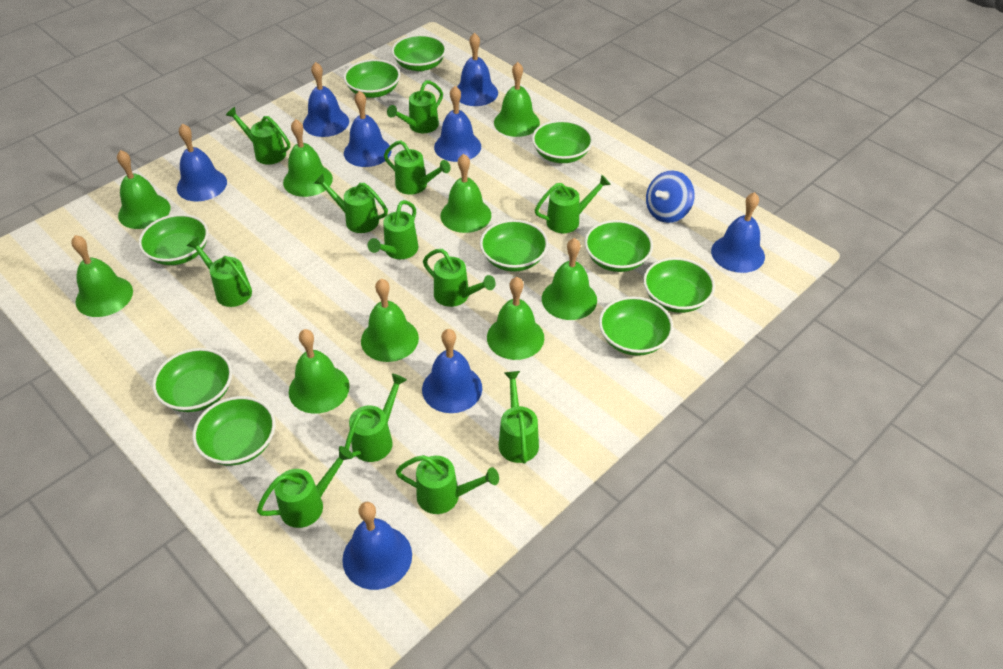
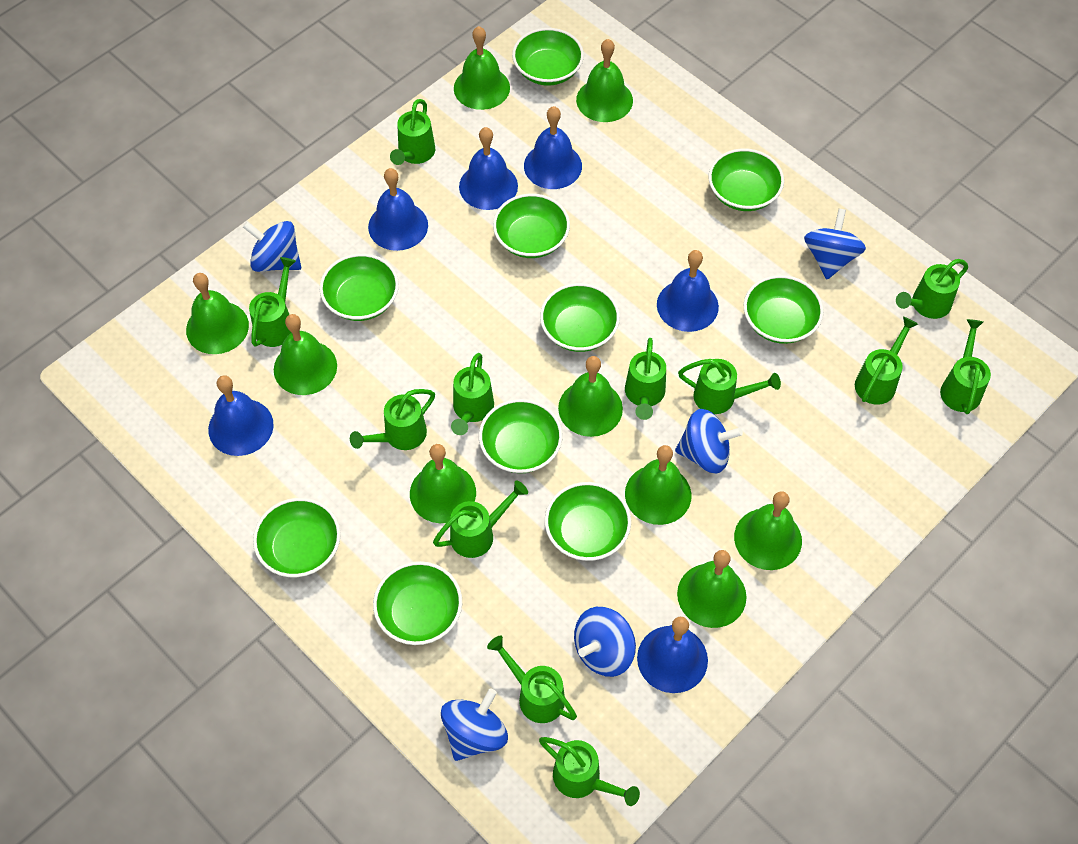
blue bell: [177,124,227,201] [303,62,349,137] [342,502,412,590] [344,91,391,167] [422,329,482,413] [434,86,481,162] [457,33,498,106] [711,192,765,273] = 8 -> [208,375,274,456] [368,168,428,251] [459,127,518,210] [524,106,582,189] [637,617,708,693] [657,250,719,332] = 6
blue spinning top: [646,170,695,223] = 1 -> [243,221,301,272] [441,688,508,761] [574,607,636,677] [675,409,743,474] [804,209,866,279] = 5

